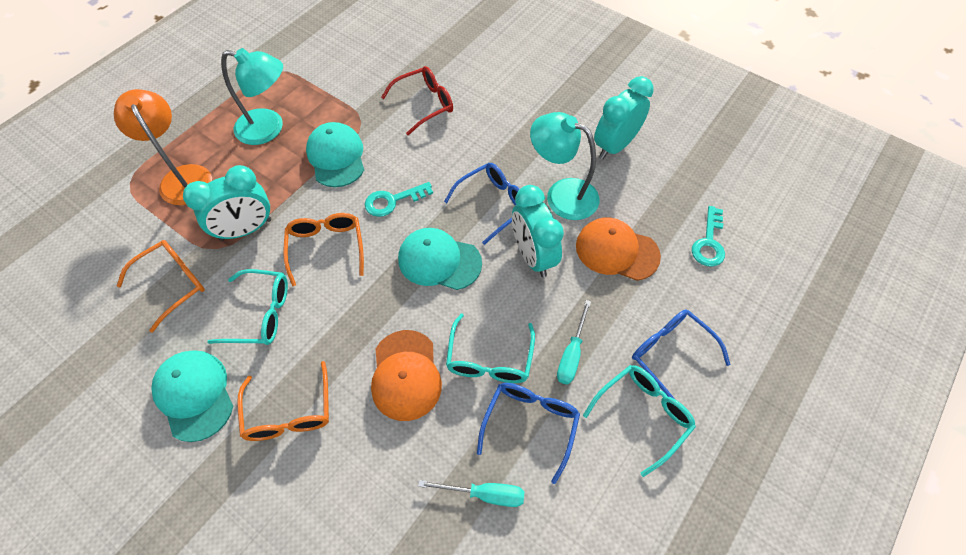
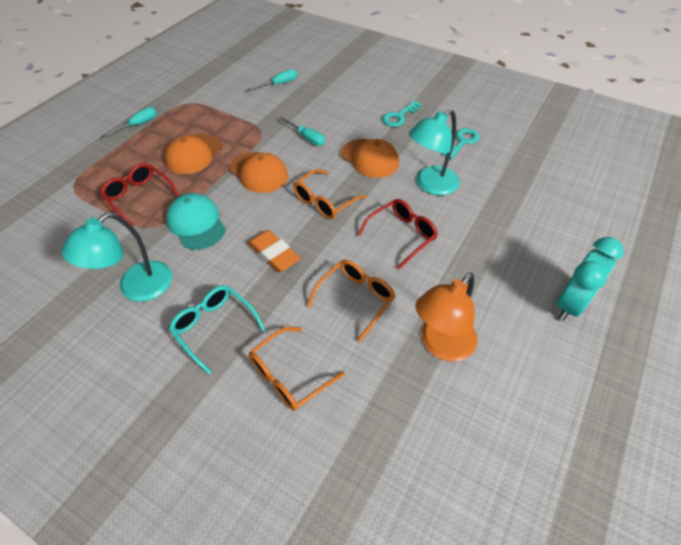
blue glasses: [444,163,520,245] [477,383,580,484] [632,309,731,399] = 3 -> none = 0
orange cap: [371,330,442,421] [576,217,661,281] = 2 -> [165,134,222,174] [229,152,288,193] [341,139,399,178] = 3
orange eraser: none = 0 -> [248,230,300,272] = 1
red glasses: [381,66,453,135] = 1 -> [100,163,179,226] [357,199,438,269] = 2
turquoise cap: [151,351,233,442] [306,122,364,187] [398,228,482,290] = 3 -> [166,193,226,250] = 1
turquoise clock: [183,165,271,241] [512,185,564,277] [594,76,654,159] = 3 -> [556,237,623,321] = 1
turquoise glasses: [207,269,288,345] [446,313,535,383] [583,365,696,477] = 3 -> [169,285,266,374] = 1
turquoise screwdriver: [418,480,524,507] [557,300,591,384] = 2 -> [101,107,157,138] [247,69,297,91] [279,116,325,146] = 3

